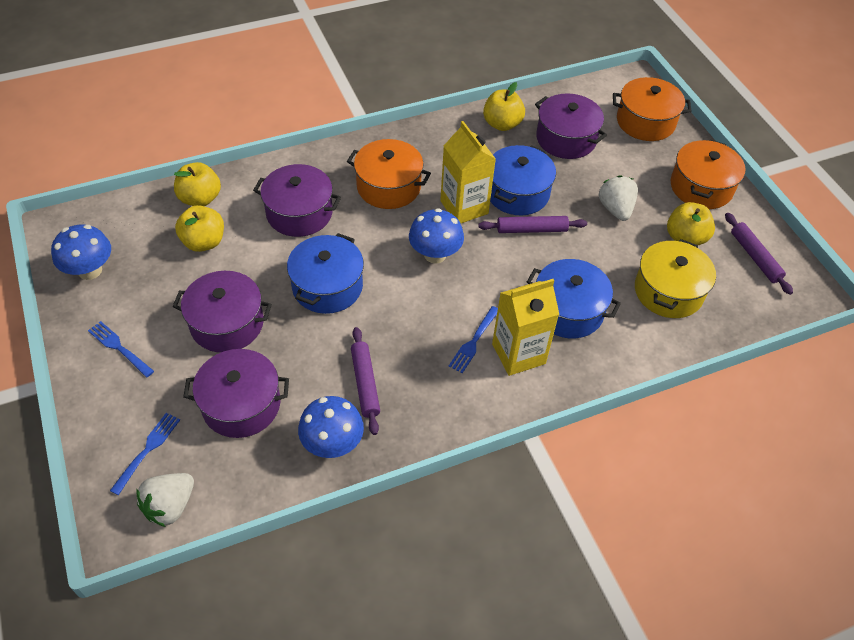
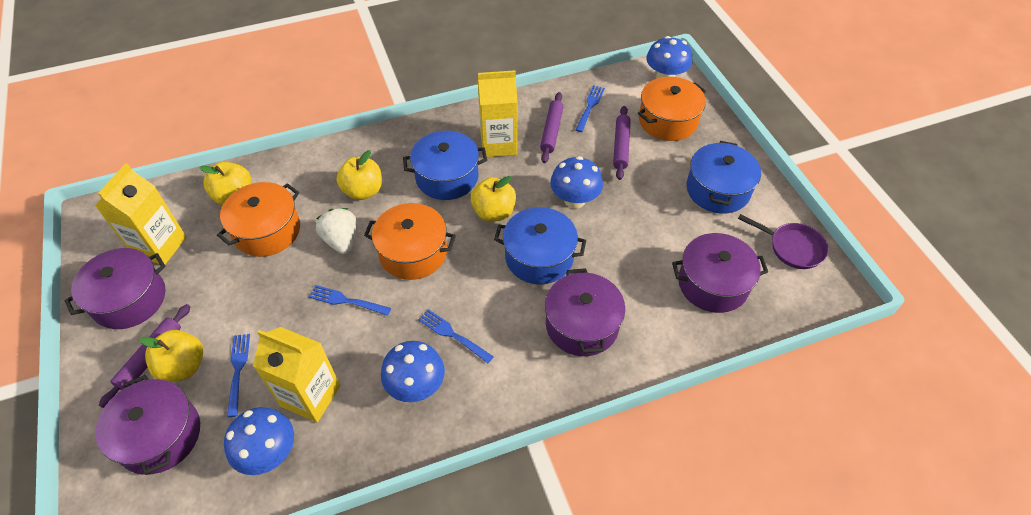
blue fork: [88,321,154,377] [110,413,180,495] [448,306,498,373] = 3 -> [227,334,250,417] [309,285,391,316] [418,309,494,363] [575,85,605,132] = 4
blue mushroom: [51,225,111,280] [298,396,364,458] [409,208,464,264] = 3 -> [224,407,294,475] [381,341,445,402] [550,156,603,209] [646,36,692,79] = 4
purple pan: none = 0 -> [738,214,829,269] = 1
white strawberry: [137,473,194,527] [599,175,638,221] = 2 -> [316,208,357,254] = 1
yellow carton: [440,121,496,223] [492,279,559,376] = 2 -> [95,163,187,264] [253,327,340,422] [478,70,517,157] = 3
yellow pot: [635,239,716,318] = 1 -> none = 0

